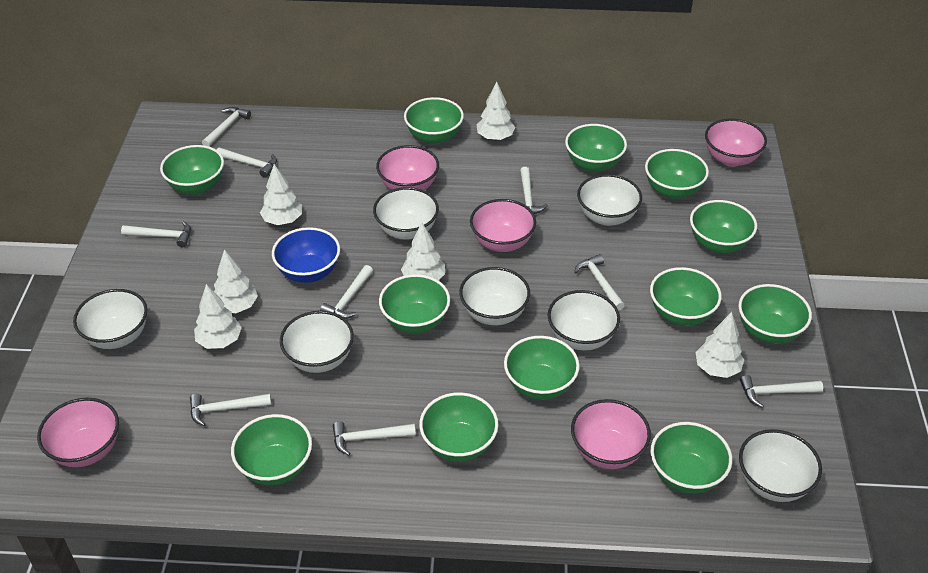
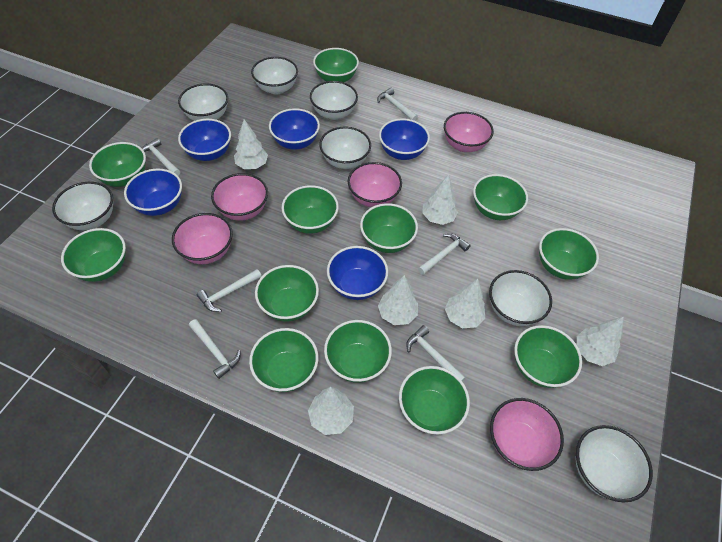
blue bowl: [272,227,340,283] = 1 -> [124,169,182,216] [178,119,231,161] [269,108,320,150] [327,246,388,300] [379,118,430,160] = 5
white hammer: [121,221,191,247] [190,394,271,426] [202,107,251,147] [217,148,277,178] [320,265,373,319] [333,421,416,456] [520,167,548,214] [574,254,625,311] [740,375,823,408] = 9 -> [142,138,180,176] [189,319,241,379] [197,269,262,312] [377,88,418,121] [406,325,466,382] [418,233,471,275] = 6

